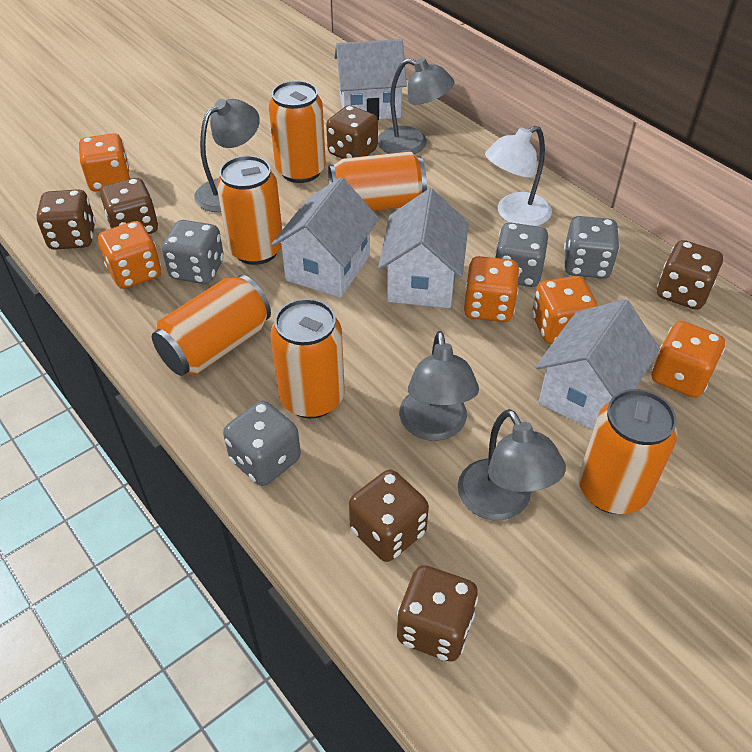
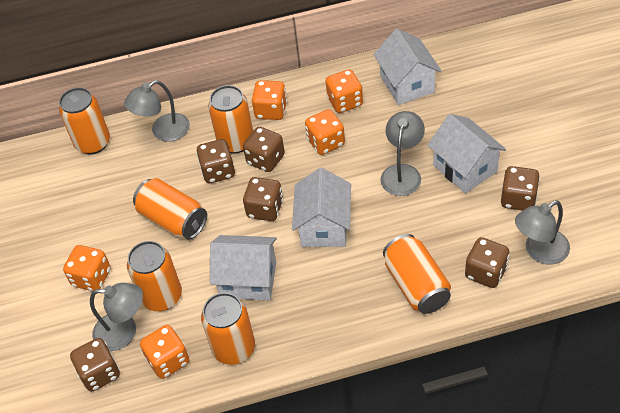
grey dice: [162,220,224,284] [223,400,301,486] [495,222,548,287] [564,216,620,279] = 4 -> none = 0
white lamp: [485,126,552,226] = 1 -> none = 0

